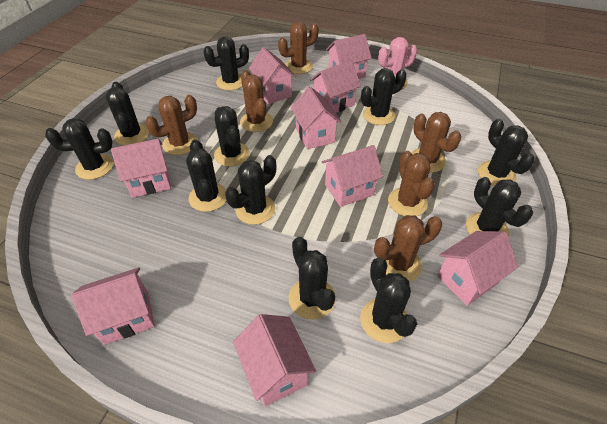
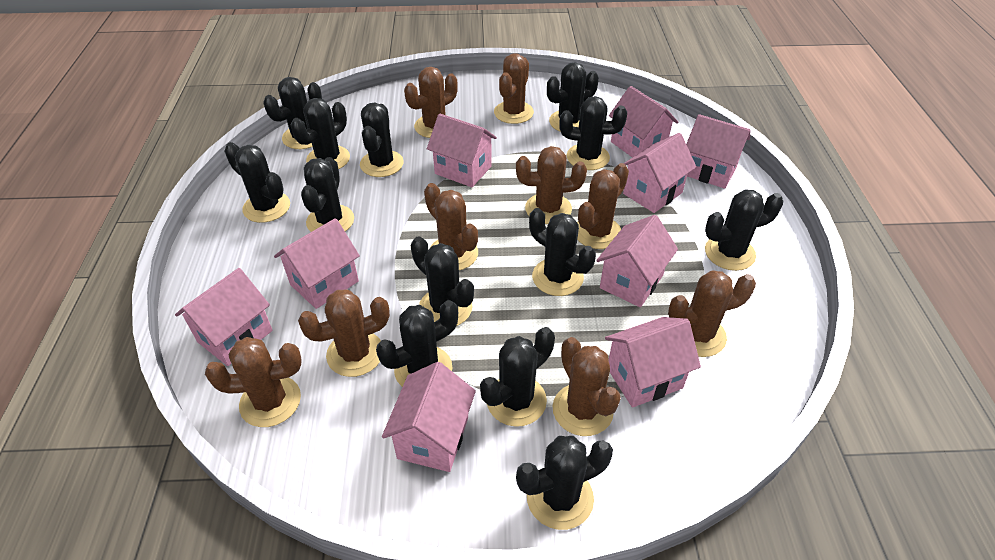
black cactus: [45,118,113,180] [106,82,149,145] [186,139,227,212] [203,36,249,90] [214,106,250,166] [225,155,276,225] [289,237,336,320] [360,257,417,343] [361,68,407,125] [466,177,533,236] [478,119,535,186] = 11 -> [224,142,290,223] [264,77,322,149] [291,98,350,169] [301,157,354,232] [360,103,404,177] [376,300,458,387] [411,236,474,326] [480,327,555,427] [516,436,613,530] [529,208,596,296] [547,62,599,132] [559,96,627,170] [705,189,783,271] = 13
brown cactus: [145,95,197,155] [240,70,273,132] [278,22,319,74] [374,215,442,282] [388,151,435,216] [411,112,461,173] = 6 -> [205,337,302,427] [298,289,390,377] [404,67,458,138] [424,183,478,270] [494,53,534,124] [516,146,587,224] [553,337,621,436] [577,163,629,249] [668,270,756,357] = 9
pink cactus: [378,37,417,90] = 1 -> none = 0

